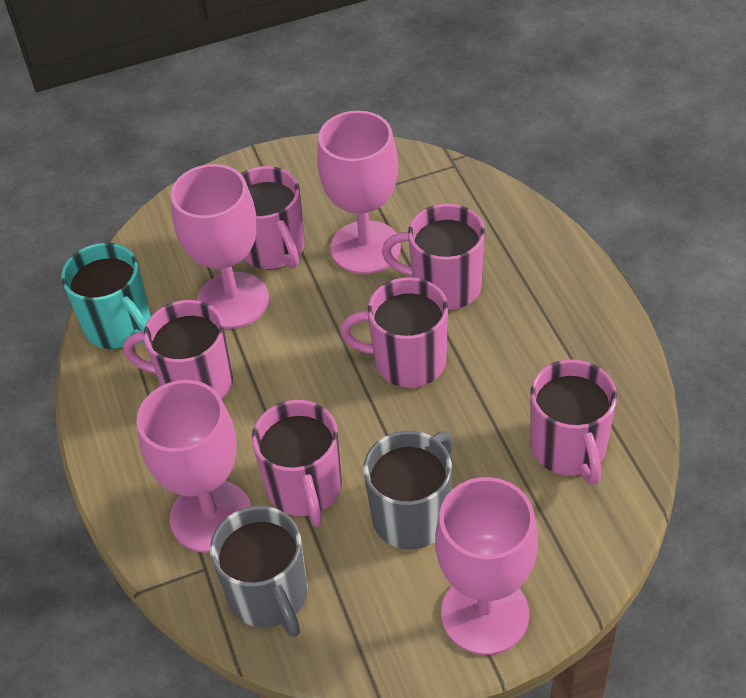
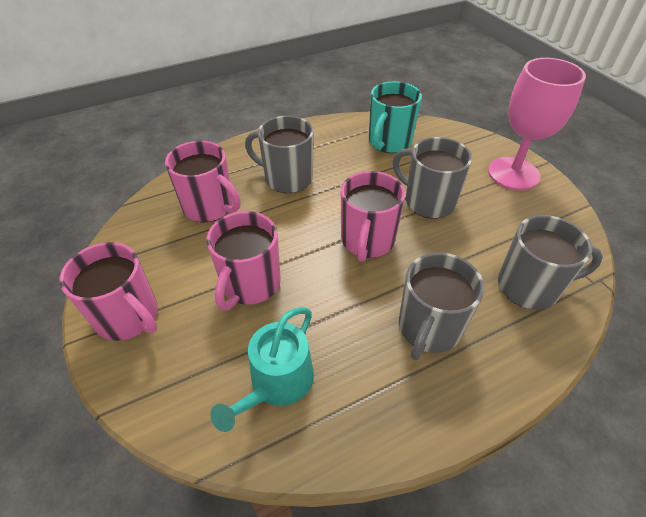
grey mug: [210,506,308,637] [363,431,453,549] = 2 -> [245,116,314,193] [393,137,472,219] [399,252,484,360] [498,215,603,310] = 4
pink goblet: [137,380,251,553] [171,164,269,329] [317,111,401,274] [435,477,538,655] = 4 -> [488,58,586,190] = 1
pink mug: [123,300,233,399] [240,166,305,270] [252,400,342,527] [340,277,448,388] [382,204,485,310] [530,359,617,485] = 6 -> [59,242,158,341] [165,141,241,222] [206,211,281,310] [341,171,405,262] = 4
turquoise watering can: none = 0 -> [210,307,314,432] = 1

